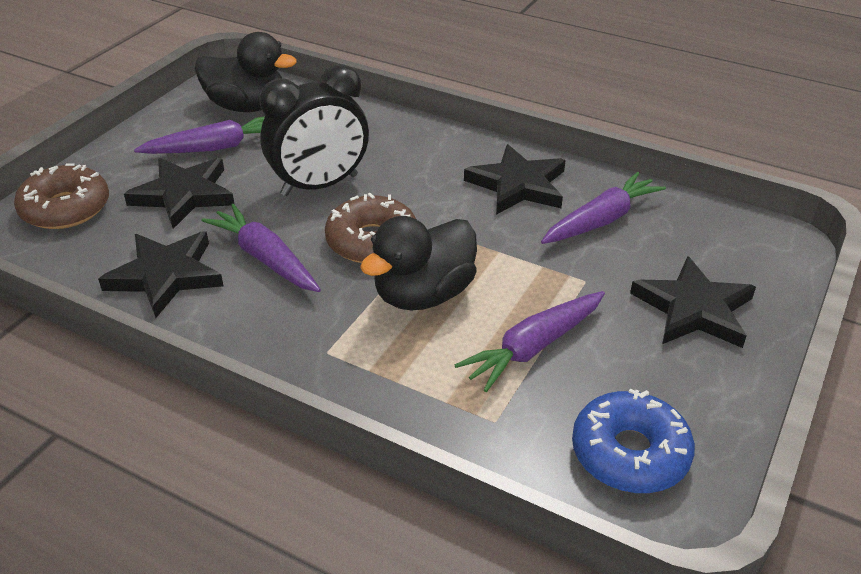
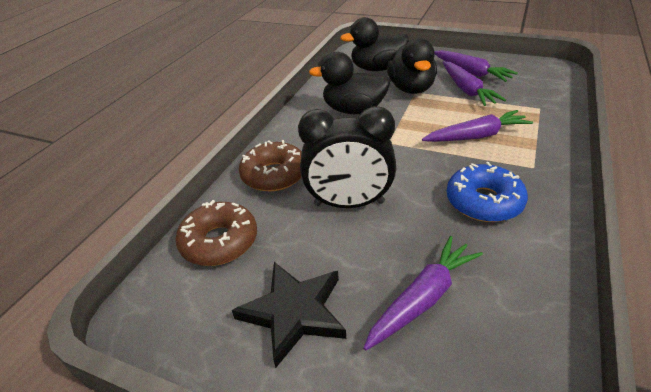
black duck: [195,32,297,112] [360,216,477,311] = 2 -> [309,52,391,114] [340,17,409,71] [387,38,437,94] = 3
black star: [98,232,223,318] [124,158,235,229] [464,144,566,215] [630,256,756,348] = 4 -> [232,262,346,368] = 1

